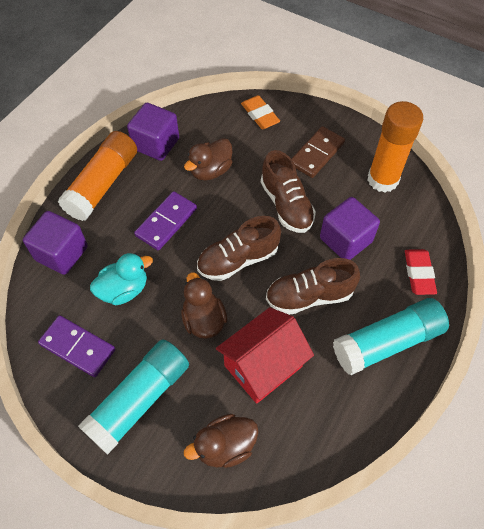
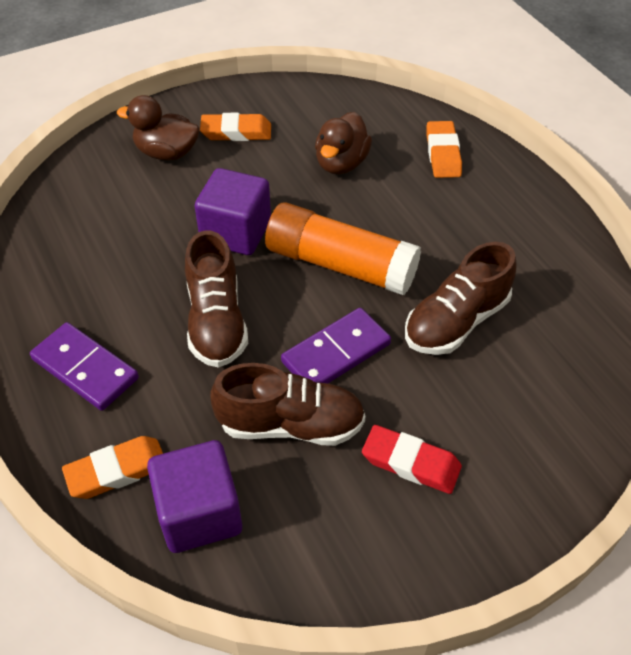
brown domino: [291,126,345,178] = 1 -> none = 0
brown duck: [181,273,228,339] [184,138,232,180] [184,414,259,468] = 3 -> [117,95,200,160] [315,112,372,175] = 2
orange eraser: [241,95,280,129] = 1 -> [62,436,163,499] [200,113,271,141] [426,121,462,178] = 3
orange glue stick: [58,131,137,221] [367,101,423,193] = 2 -> [265,202,421,295] = 1
purple cube: [23,211,88,275] [127,103,179,161] [320,197,380,260] = 3 -> [147,440,242,553] [195,168,271,255] = 2
red house: [216,307,314,404] = 1 -> none = 0
turquoise duck: [90,253,153,305] = 1 -> none = 0
turquoise glue stick: [78,339,189,455] [333,298,449,375] = 2 -> none = 0

